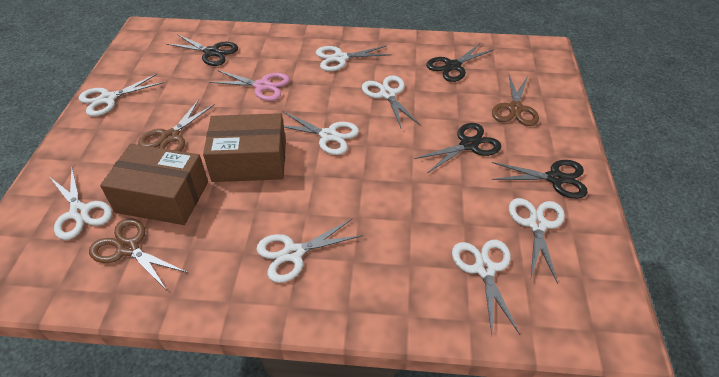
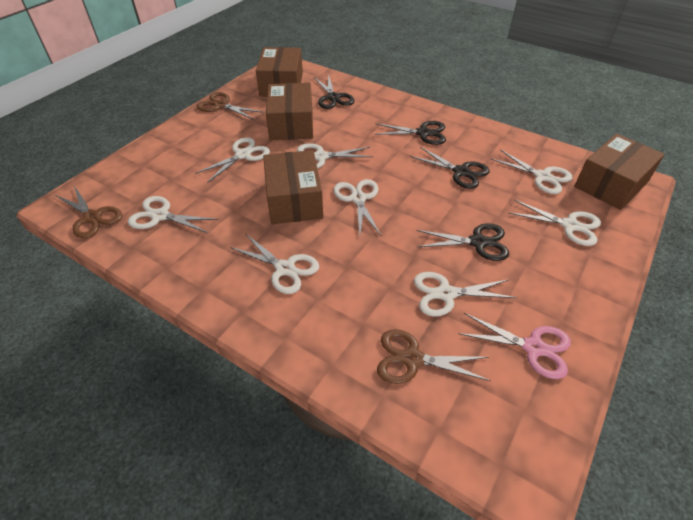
brown box: [100,144,208,225] [203,113,286,182] = 2 -> [256,47,303,97] [263,150,323,224] [266,83,313,140] [574,134,665,210] = 4

